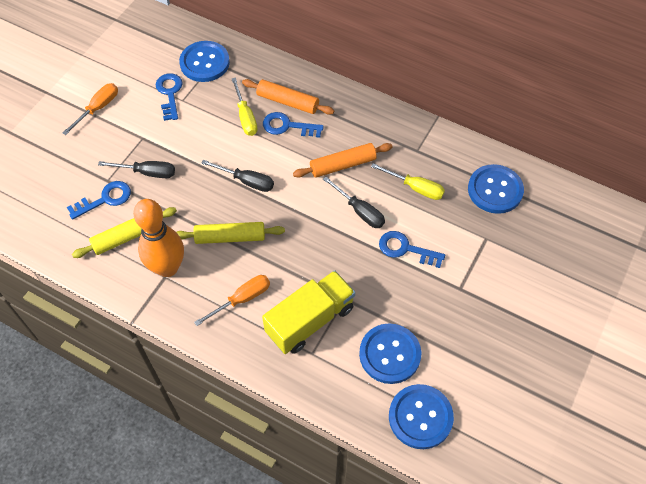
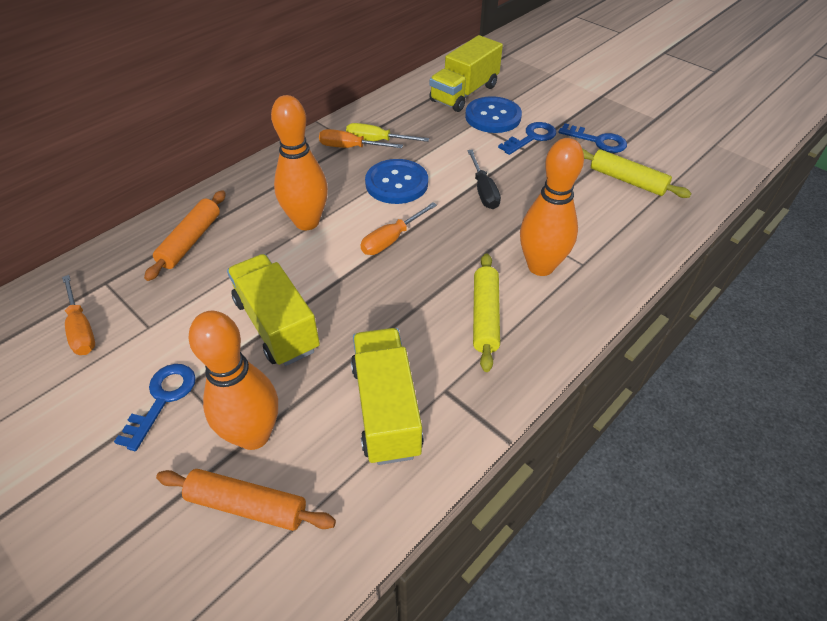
black screwdriver: [98,161,175,178] [201,160,274,192] [323,177,385,228] = 3 -> [467,150,501,209] = 1
blue button: [179,41,230,82] [359,323,421,384] [389,384,454,449] [468,164,524,214] = 4 -> [365,159,428,204] [465,96,522,133] = 2
blue key: [67,181,131,220] [155,73,183,121] [263,112,324,138] [379,231,445,268] = 4 -> [114,364,196,451] [498,122,556,155] [558,123,627,153] = 3
orange bowling pin: [133,199,184,277] = 1 -> [189,311,278,450] [271,95,328,231] [520,138,584,276] = 3
orange screwdriver: [62,83,118,135] [194,275,270,326] = 2 -> [62,275,95,355] [319,129,403,148] [361,202,437,255] = 3
yellow screwdriver: [231,78,258,136] [371,163,445,200] = 2 -> [346,123,429,142] = 1
yellow truck: [262,270,355,354] = 1 -> [227,254,320,366] [351,328,424,465] [429,35,503,112] = 3

